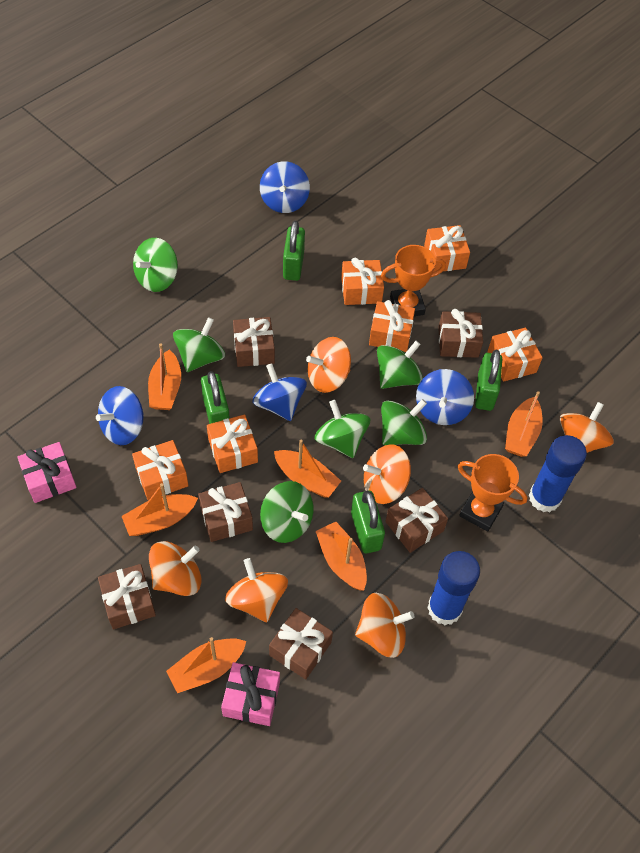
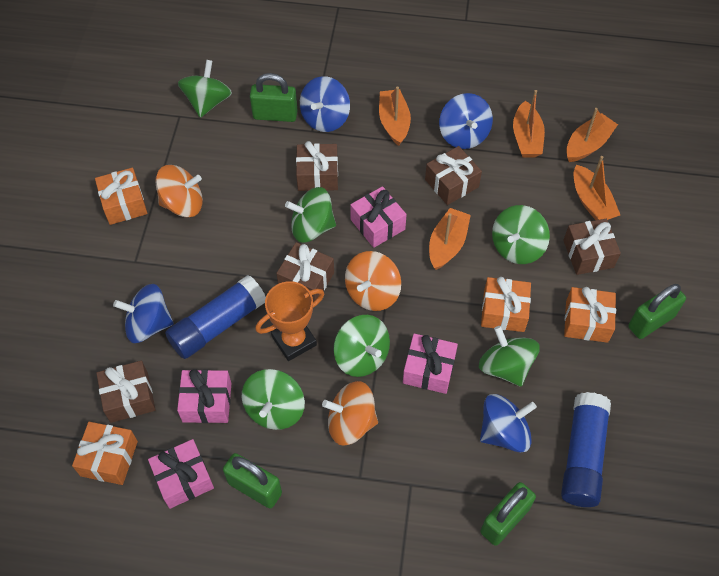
brown gift: [98,564,156,629] [198,482,253,542] [233,317,275,367] [269,608,333,680] [385,488,448,553] [438,309,483,358] = 6 -> [96,361,156,423] [276,242,334,302] [296,141,338,191] [425,146,482,205] [563,219,621,275] = 5
orange boat: [122,483,198,536] [148,344,181,410] [166,637,246,693] [274,440,341,498] [316,522,367,591] [505,391,543,457] = 6 -> [379,87,411,146] [429,208,471,270] [513,90,545,157] [566,108,618,162] [574,156,620,220] = 5
orange gift: [132,440,188,500] [207,414,258,473] [341,258,384,305] [369,300,415,352] [424,225,470,272] [488,328,543,382] = 6 -> [72,422,138,485] [95,168,147,225] [481,277,531,332] [564,287,616,343] = 4
orange spinning top: [149,541,202,596] [225,558,288,622] [306,337,351,393] [355,593,414,658] [363,444,411,504] [560,402,614,453] = 6 -> [155,165,203,217] [322,381,378,445] [345,251,401,311] = 3
orange trophy: [381,245,446,316] [458,454,528,532] = 2 -> [255,281,324,361] = 1
pink gift: [17,442,77,503] [221,662,280,726] = 2 -> [148,439,214,509] [177,369,232,423] [350,186,407,248] [403,334,458,394] = 4

